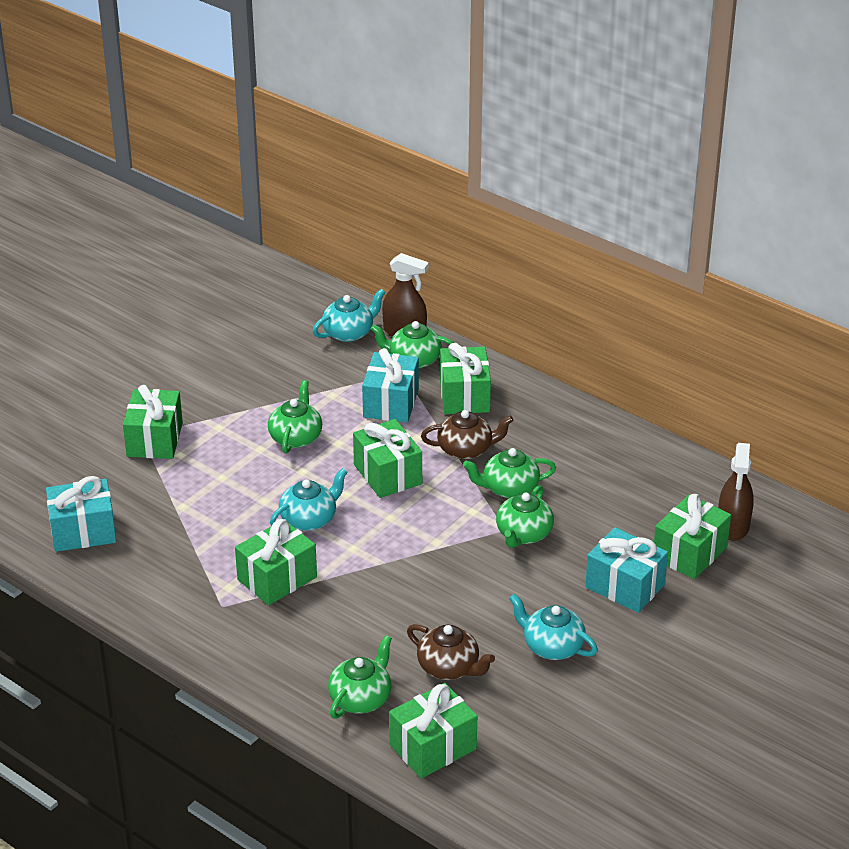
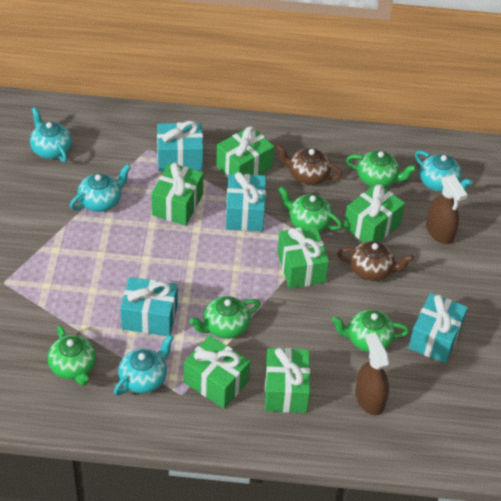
turquoise gift: [46,476,116,552] [362,348,419,423] [585,527,668,613] = 3 -> [120,277,178,336] [157,121,203,171] [226,172,266,231] [409,293,468,363] = 4
turquoise teapot: [270,468,348,531] [312,289,385,342] [509,594,598,660] = 3 -> [30,107,72,162] [70,164,131,212] [114,335,173,395] [415,150,473,192] = 4

